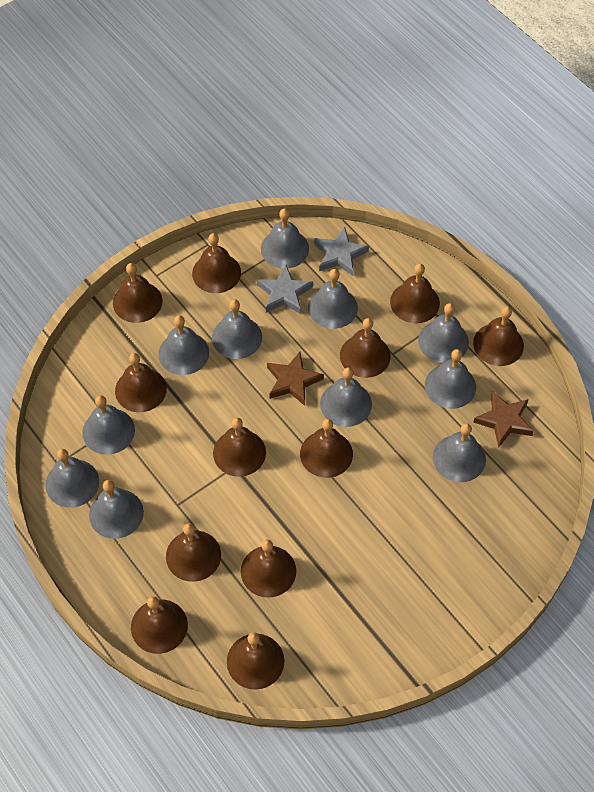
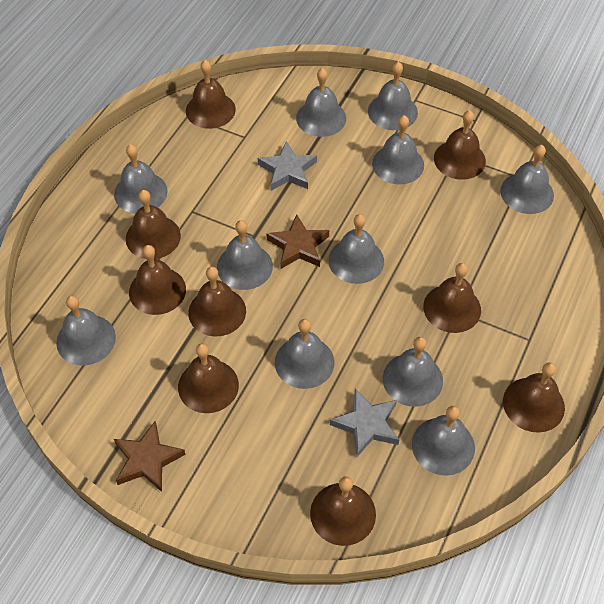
brown bell: [113,263,163,323] [115,353,167,412] [131,596,188,654] [166,523,221,582] [192,233,241,293] [213,417,266,477] [227,632,285,690] [241,539,296,598] [300,419,353,478] [340,318,391,378] [390,264,440,323] [473,306,524,366] = 12 -> [126,190,181,259] [129,245,186,315] [178,343,239,413] [186,60,236,129] [188,267,246,337] [310,476,376,546] [423,263,481,333] [434,110,486,180] [503,362,565,433] = 9

